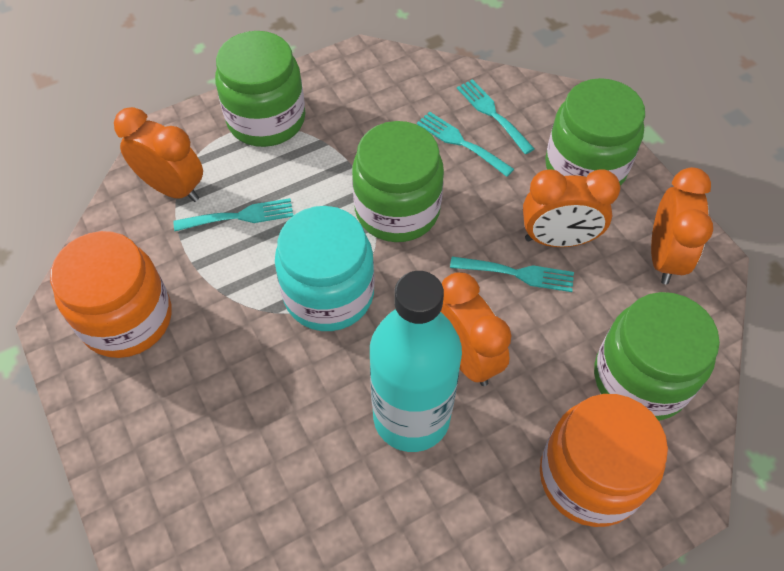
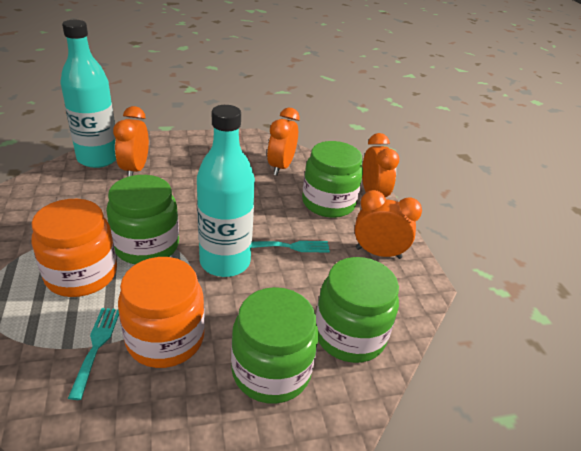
turquoise bottle: [370,271,462,452] = 1 -> [60,20,116,168] [197,105,255,277] = 2
turquoise fork: [173,198,293,231] [417,111,514,177] [450,256,574,292] [457,79,535,154] = 4 -> [68,308,119,400] [251,241,330,252] = 2
turquoise jar: [275,206,375,331] = 1 -> none = 0

